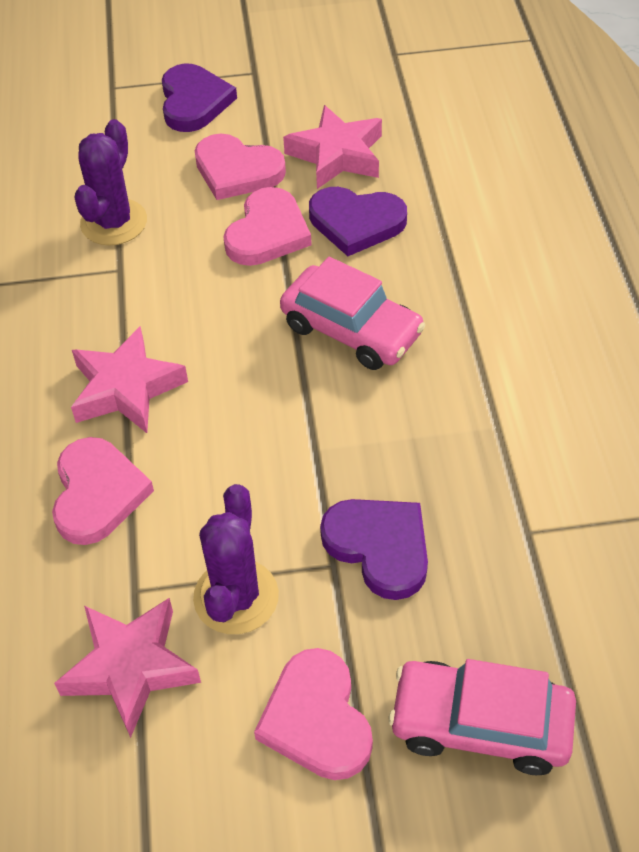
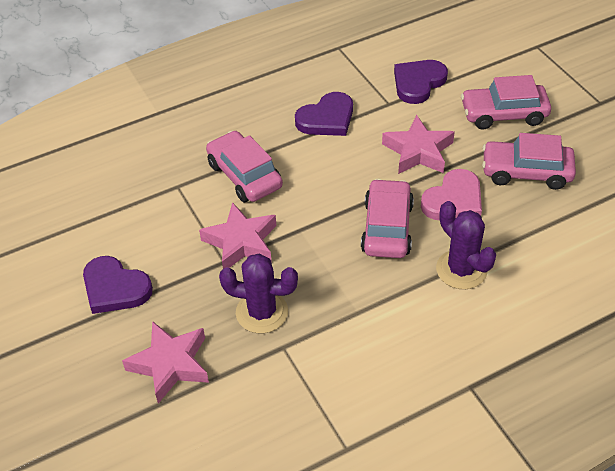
pink car: [280,257,425,370] [389,659,576,775] = 2 -> [206,131,283,202] [361,179,414,258] [461,75,551,130] [482,133,576,190] = 4
pink heart: [52,437,154,545] [194,134,286,200] [223,187,312,266] [254,648,373,780] = 4 -> [421,169,482,220] = 1

